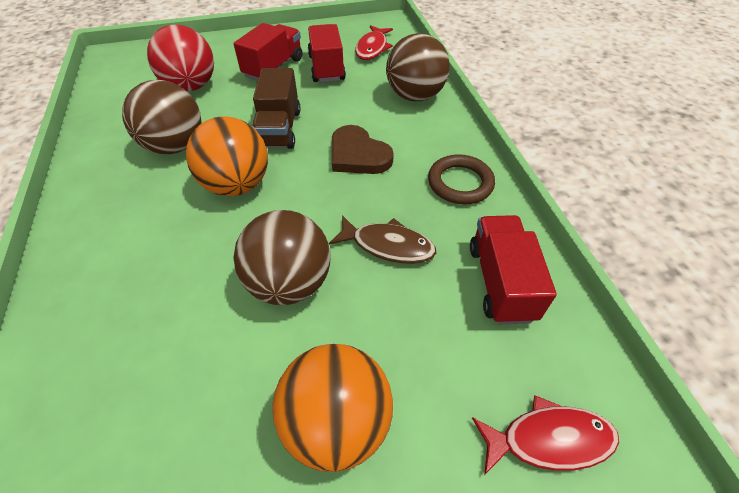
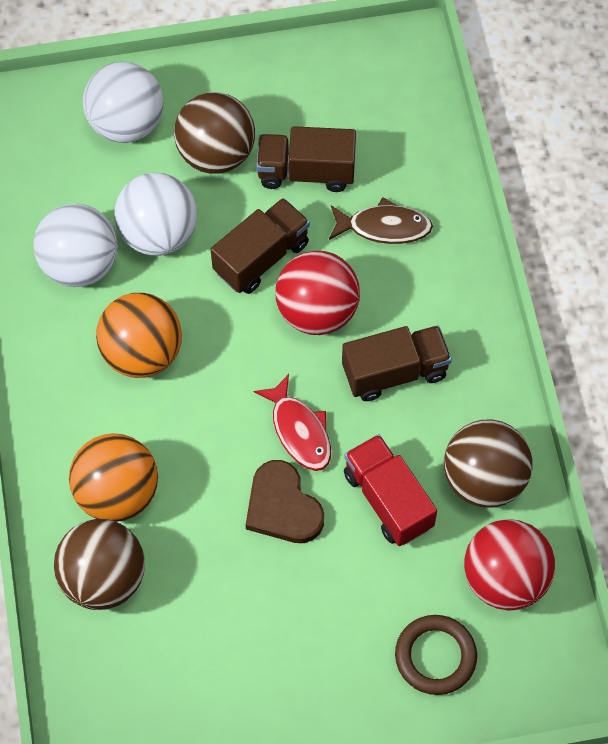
brown truck: [252,68,301,149] = 1 -> [211,198,310,294] [256,126,356,192] [342,326,452,401] = 3
red ball: [147,25,214,92] = 1 -> [275,251,360,335] [464,519,555,611] = 2
red fish: [355,25,393,60] [472,395,619,475] = 2 -> [254,374,331,471] = 1
red truck: [233,23,302,81] [308,24,346,82] [470,215,557,324] = 3 -> [344,434,437,546] = 1
white ball: none = 0 -> [33,204,118,287] [83,62,164,143] [114,173,197,256] = 3

